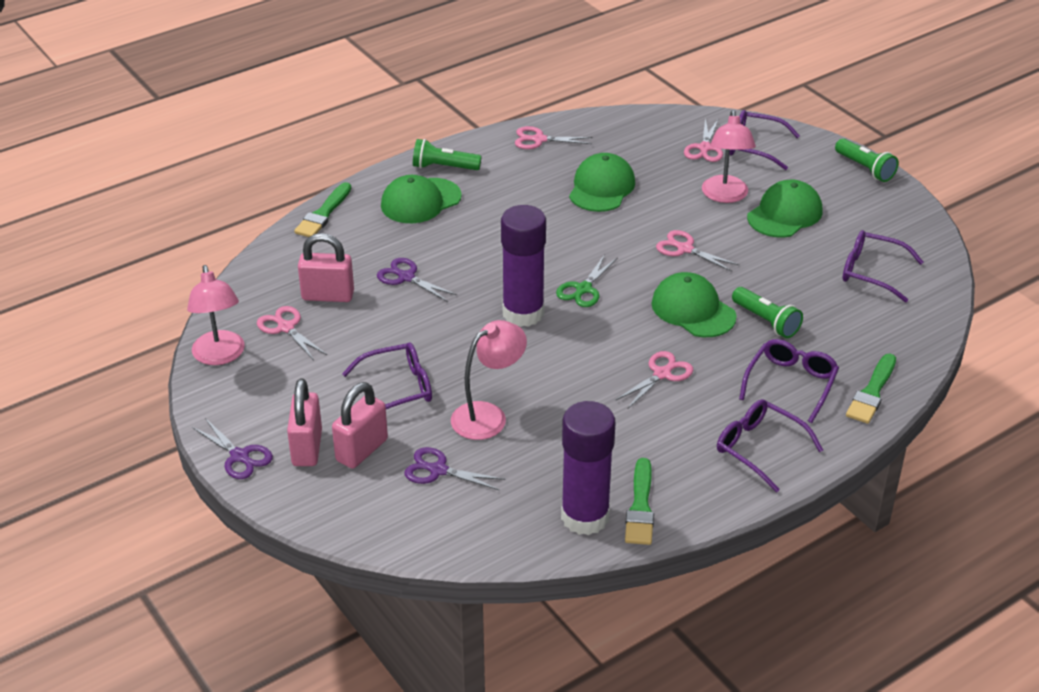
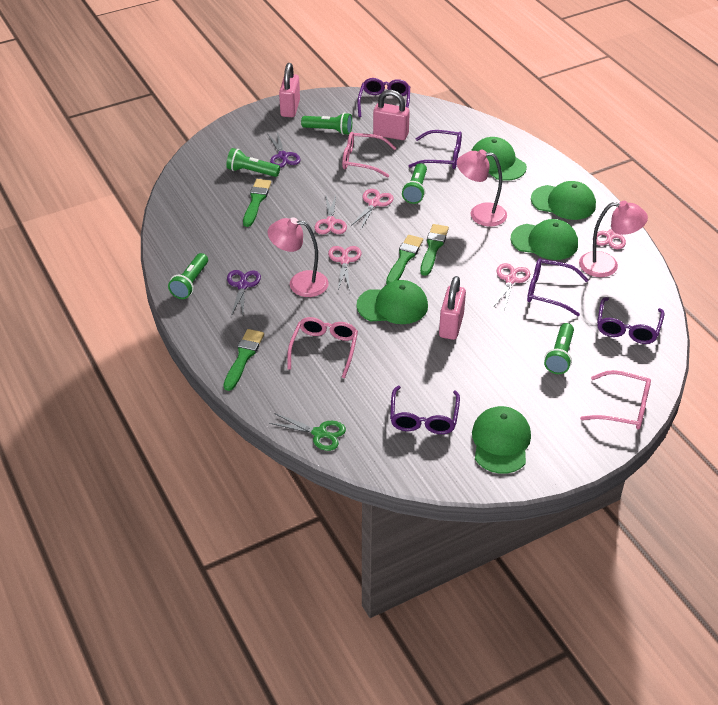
green brush: [294,182,352,237] [625,458,654,545] [846,354,896,424] = 3 -> [224,329,264,391] [243,179,271,227] [386,235,423,284] [420,224,449,276] = 4
green cap: [381,175,462,223] [569,153,635,212] [652,272,737,337] [747,180,823,238] = 4 -> [356,280,428,324] [471,137,527,181] [472,406,531,474] [511,219,578,260] [531,181,596,220] = 5
green flashlight: [413,139,481,170] [732,287,803,338] [835,138,899,182] = 3 -> [168,253,208,299] [226,148,280,177] [301,113,352,135] [402,163,427,204] [544,323,574,374] = 5
pink glasses: none = 0 -> [287,317,358,378] [342,132,396,178] [580,370,651,429] = 3
purple glue stick: [501,205,546,327] [561,401,615,535] = 2 -> none = 0
purple scissors: [192,418,273,479] [377,258,457,302] [404,447,505,491] = 3 -> [227,270,261,316] [268,132,301,168] = 2

